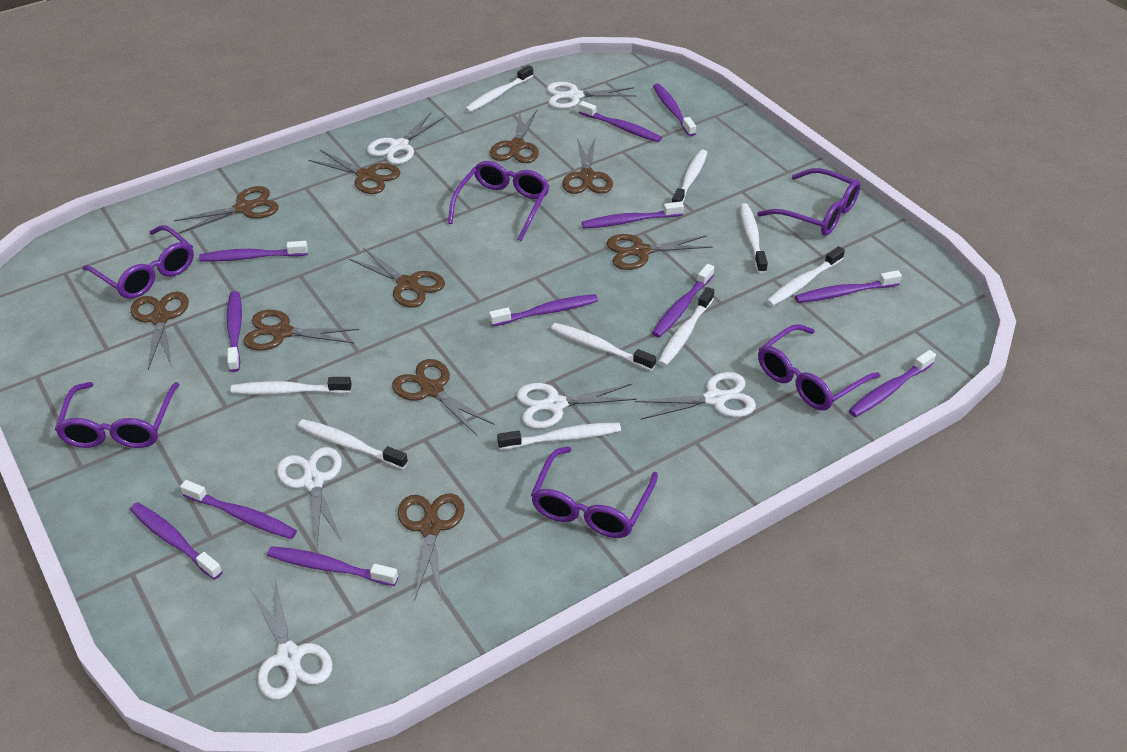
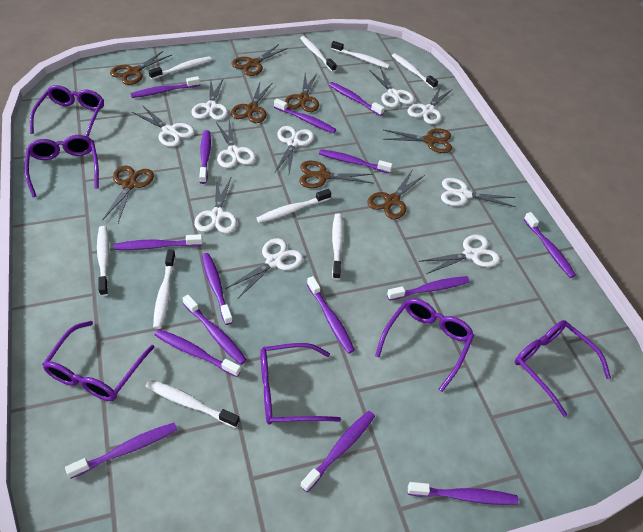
brown scissors: [131,291,189,369] [174,186,279,233] [243,310,359,351] [308,150,400,194] [349,248,445,307] [392,359,495,436] [398,493,465,599] [490,110,539,163] [562,138,613,194] [606,234,712,270] = 10 -> [102,165,154,223] [110,50,172,85] [231,44,288,76] [231,82,273,123] [284,73,319,112] [299,161,374,188] [367,171,425,219] [383,128,452,153] = 8
purple toothbrush: [130,502,222,580] [180,480,297,539] [199,241,308,261] [227,291,242,372] [267,546,398,586] [489,294,598,327] [579,101,662,142] [582,201,684,229] [652,264,714,338] [653,84,696,137] [795,270,902,303] [849,350,936,417] = 12 -> [65,423,177,479] [114,234,203,250] [131,76,200,98] [155,329,241,377] [183,295,247,365] [199,130,211,184] [202,253,233,325] [274,99,336,133] [300,411,375,492] [307,276,355,354] [319,149,393,173] [329,82,385,116] [387,276,470,301] [408,482,518,505] [524,212,576,278] = 15
white scissors: [250,580,332,700] [277,447,342,545] [367,113,445,165] [517,383,637,429] [547,82,636,109] [635,372,756,420] = 6 -> [132,105,195,147] [191,79,228,120] [194,178,237,233] [216,120,256,168] [225,238,303,300] [275,126,314,174] [369,67,415,108] [407,86,453,124] [419,235,500,274] [441,178,516,207] = 10

